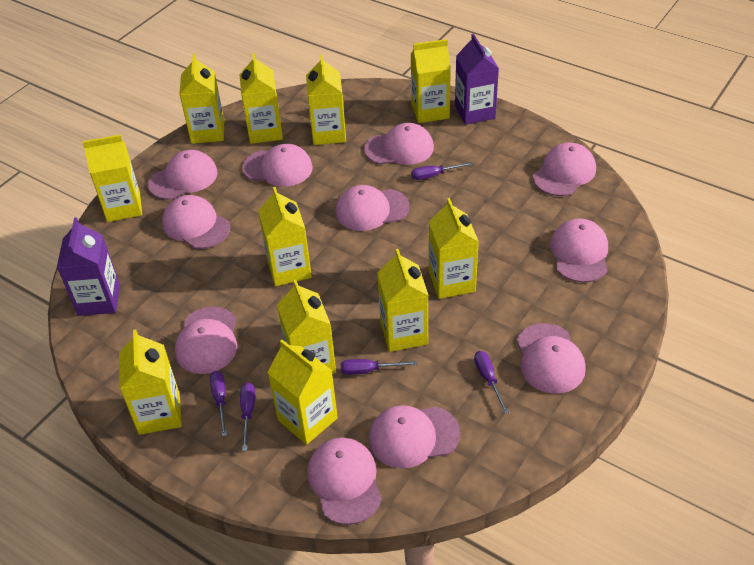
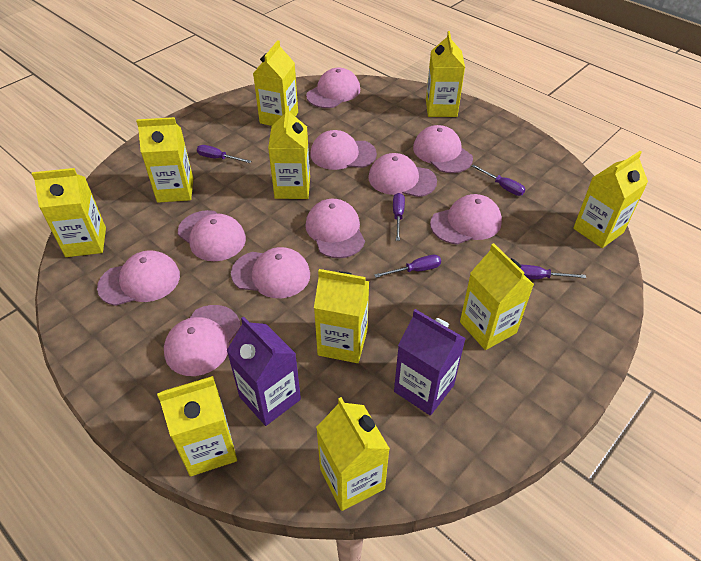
pink cap: [148,150,218,200] [162,195,230,249] [175,306,237,374] [242,144,313,187] [307,437,382,525] [336,185,410,231] [364,123,434,165] [369,405,460,468] [517,323,586,394] [533,143,596,196] [550,218,608,283] = 11 -> [97,250,180,306] [164,305,240,376] [178,210,246,261] [231,247,310,298] [305,199,365,258] [306,68,360,108] [310,130,377,170] [368,153,437,197] [413,125,473,173] [430,194,502,245] = 10
yellow carton: [82,135,142,222] [119,330,182,435] [179,54,224,144] [240,53,283,144] [258,187,312,286] [267,340,338,445] [277,279,336,374] [306,54,346,145] [377,249,428,352] [411,39,451,123] [429,198,479,299] = 11 -> [32,168,106,257] [136,117,193,203] [157,376,237,477] [253,40,298,126] [268,106,310,199] [314,269,369,363] [316,397,390,511] [426,31,465,117] [460,243,534,350] [573,151,648,248] = 10

